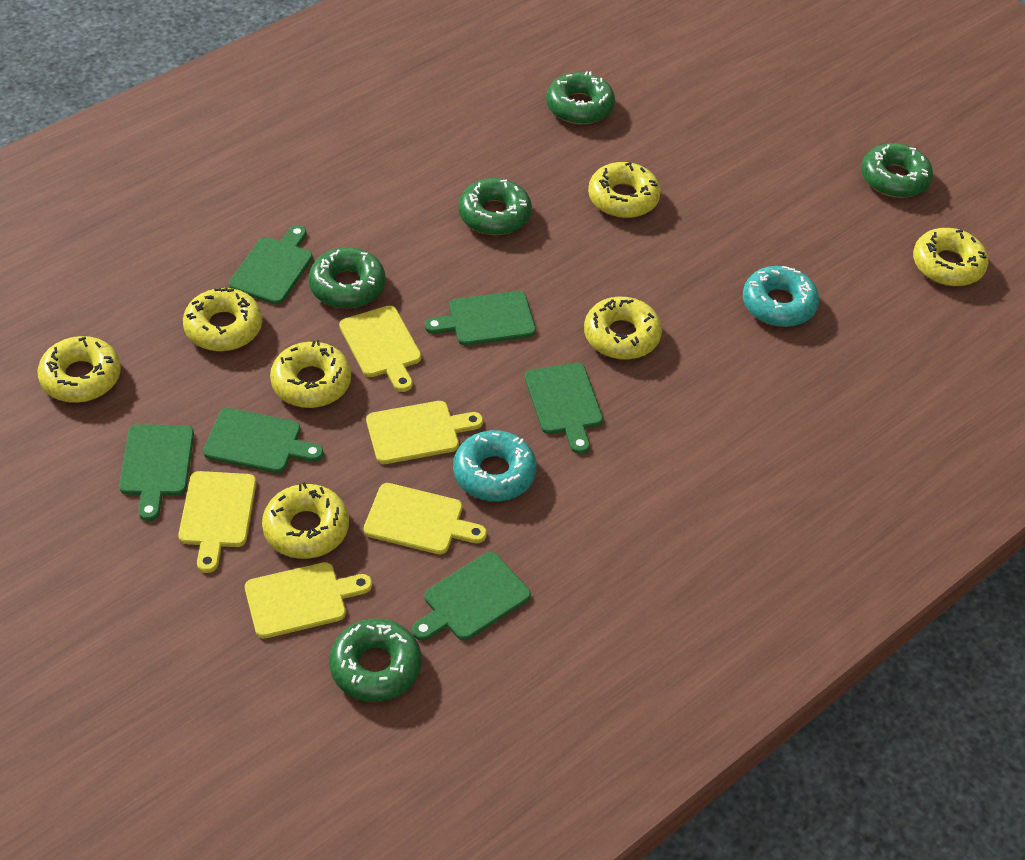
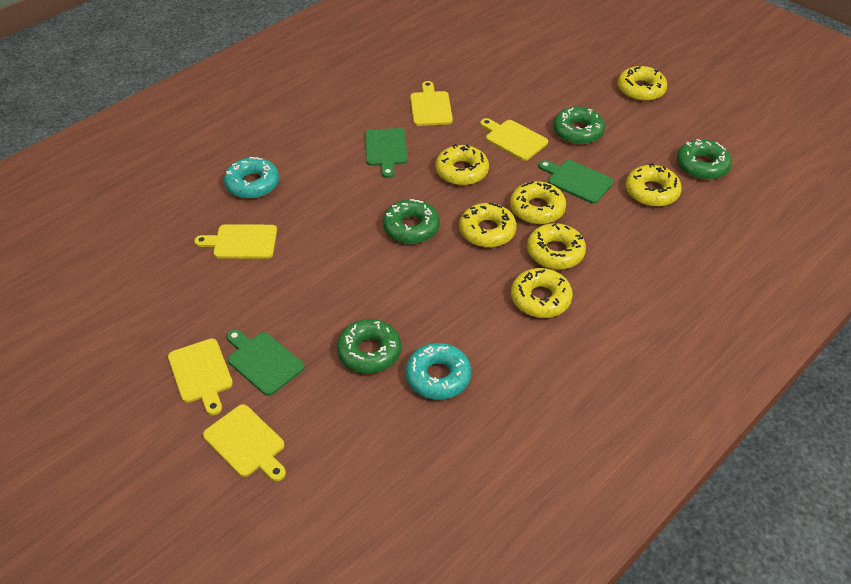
green cutting board: [119,424,194,521] [203,408,323,473] [229,225,313,305] [412,552,531,641] [425,291,536,346] [525,362,603,454] = 6 -> [227,330,305,396] [365,128,408,178] [539,160,614,204] = 3
green donut: [309,247,385,308] [330,618,421,702] [458,178,532,235] [546,71,615,124] [861,143,933,198] = 5 -> [337,319,401,374] [383,199,440,244] [553,107,605,145] [677,139,732,180] = 4

